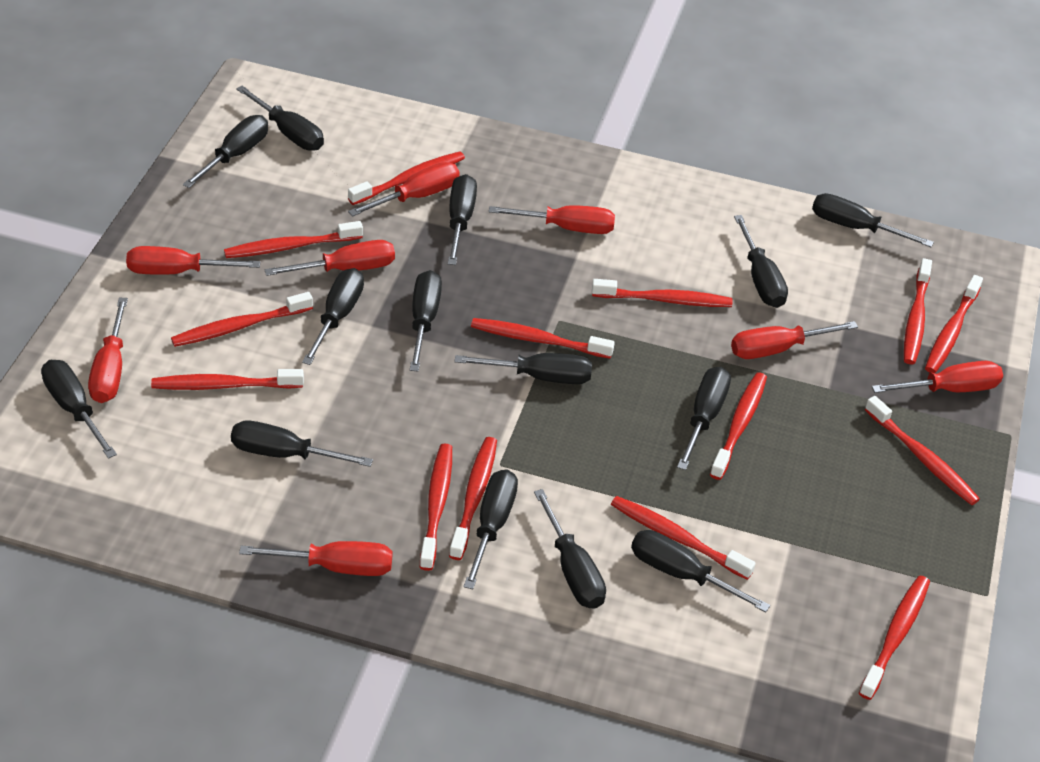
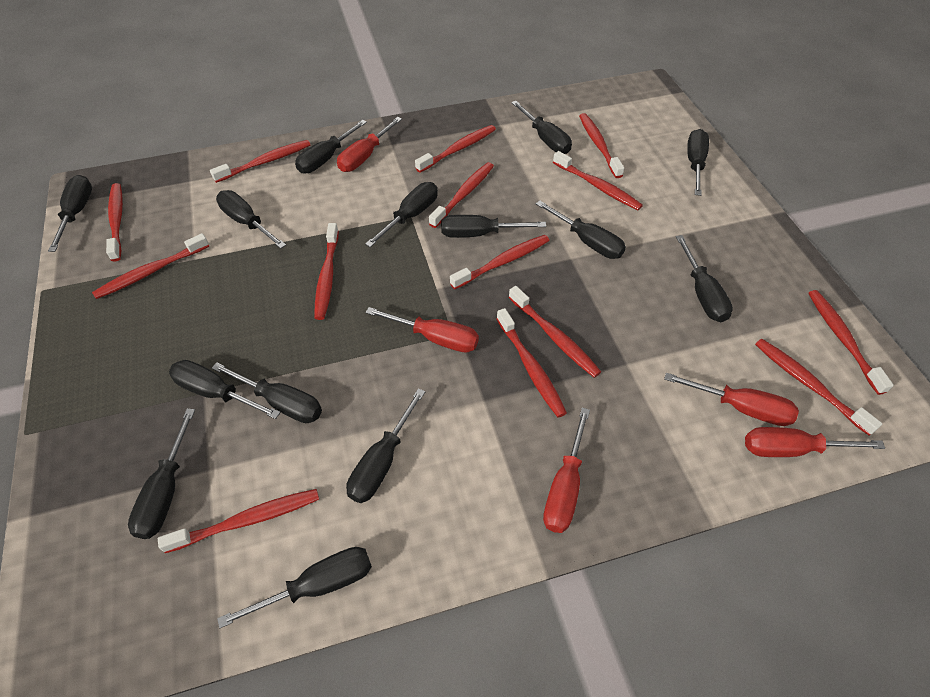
red screwdriver: [88,298,128,403] [126,246,260,275] [239,541,392,576] [264,240,395,276] [348,162,460,217] [489,205,615,234] [731,321,858,359] [872,361,1003,393] = 8 -> [337,117,402,172] [366,307,479,353] [543,408,590,533] [664,373,799,426] [745,427,885,457] = 5

